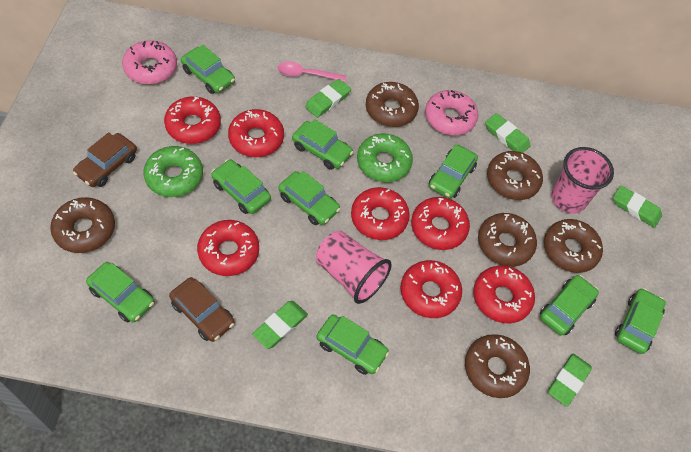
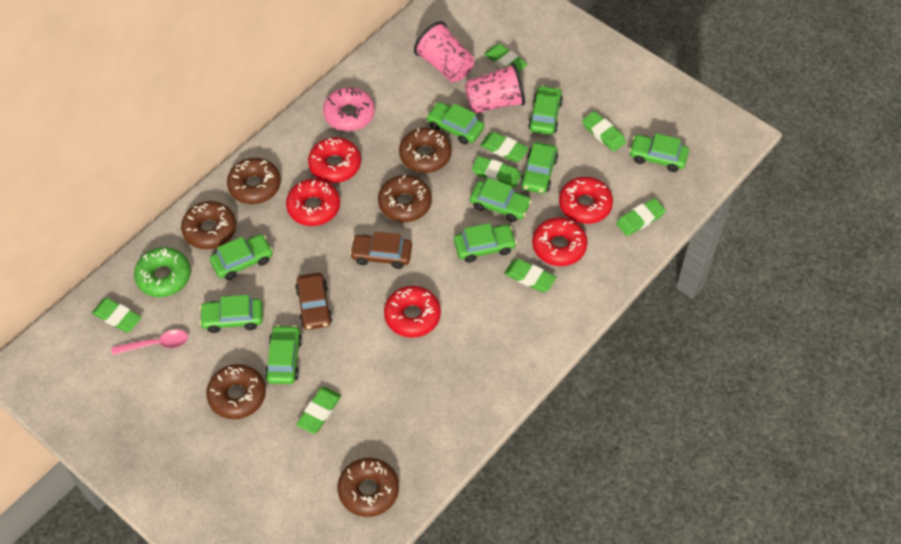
green donut: [143,146,203,197] [357,133,413,182] = 2 -> [134,247,191,297] = 1
green eraser: [252,301,308,349] [305,79,351,118] [485,113,531,153] [548,354,592,407] [613,185,662,228] = 5 -> [92,298,142,333] [296,387,341,434] [472,156,521,188] [480,132,529,162] [484,43,528,72] [504,259,556,292] [582,111,626,152] [616,198,666,236] = 8
pink donut: [122,40,177,85] [425,90,478,135] = 2 -> [323,87,375,131] = 1
red donut: [164,96,221,144] [197,220,259,276] [228,109,284,157] [351,187,410,240] [400,260,462,318] [411,197,470,250] [473,265,535,323] = 7 -> [286,179,340,226] [308,137,361,183] [384,286,441,338] [532,217,588,266] [559,177,613,224] = 5

